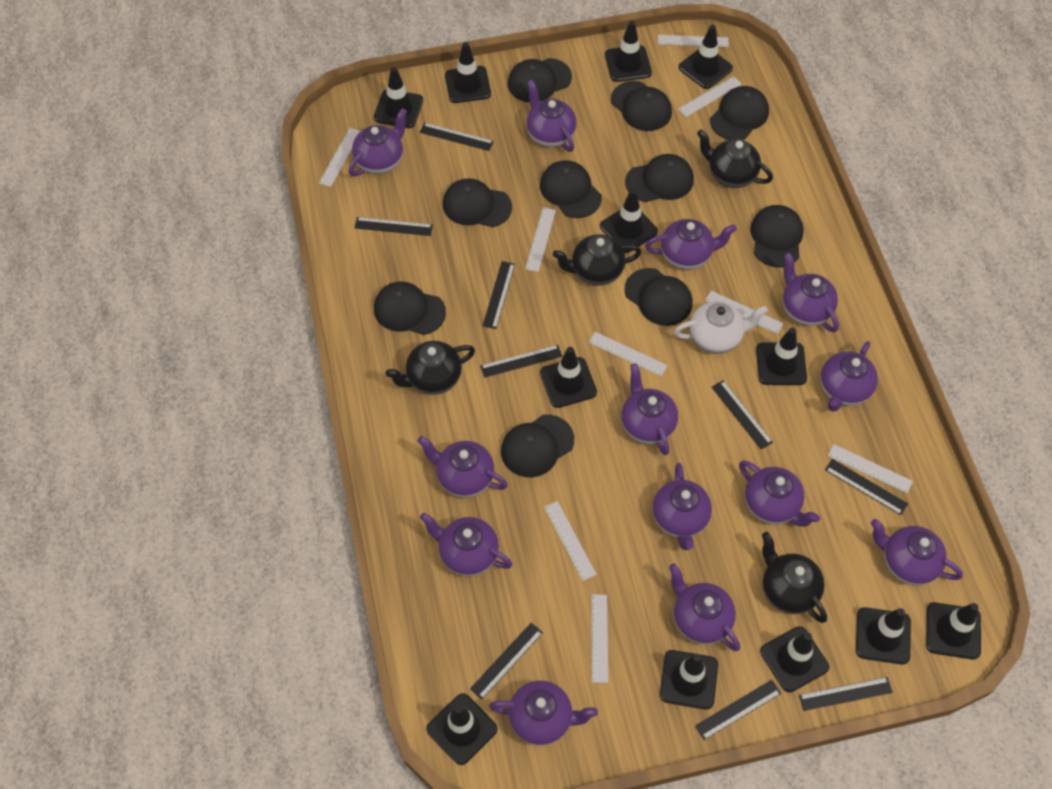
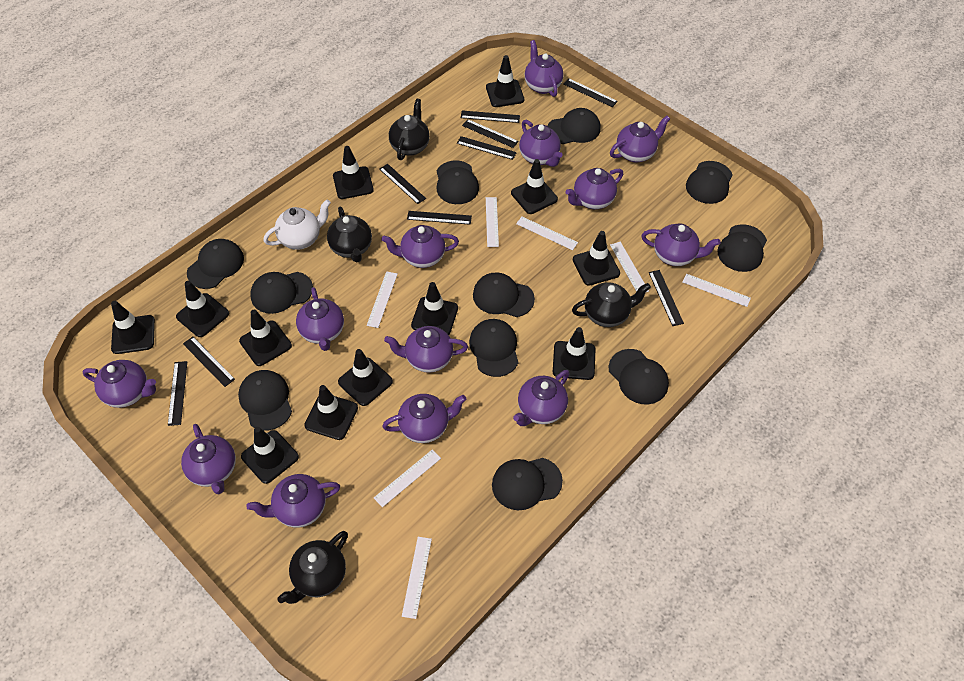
black cap: [374,281,446,335] [443,178,512,227] [501,415,574,477] [508,58,572,103] [540,160,601,218] [611,81,672,131] [625,154,694,202] [625,268,693,326] [710,86,769,140] [750,205,804,267] = 10 -> [187,239,244,289] [238,370,292,431] [250,272,313,314] [436,160,479,204] [469,319,518,377] [473,272,535,317] [492,458,563,510] [548,108,601,144] [608,349,669,404] [686,161,733,204] [717,224,767,272] = 11
white ruler: [319,128,361,187] [525,208,556,272] [544,501,597,581] [589,332,668,376] [591,595,608,683] [658,35,729,47] [678,76,742,117] [705,291,783,334] [828,444,913,493] = 9 -> [367,271,397,328] [374,450,441,507] [402,537,432,619] [486,197,499,247] [516,217,578,250] [610,242,649,292] [683,274,751,307] = 7

